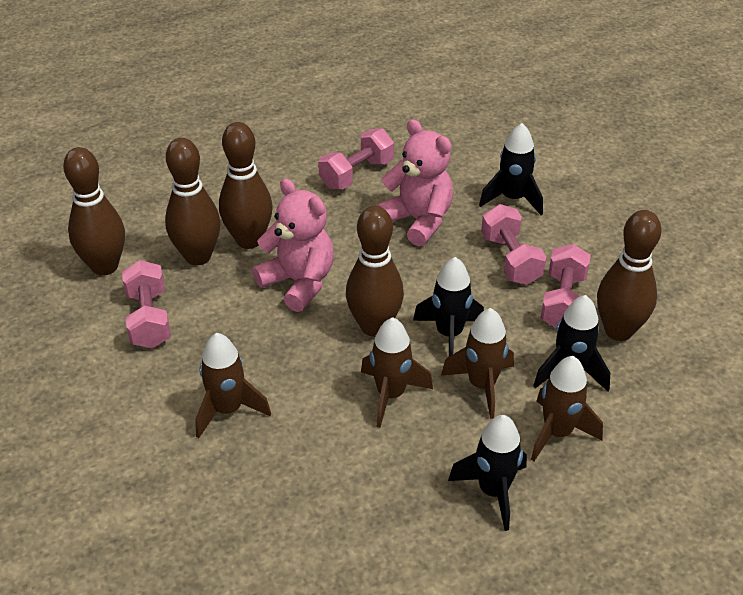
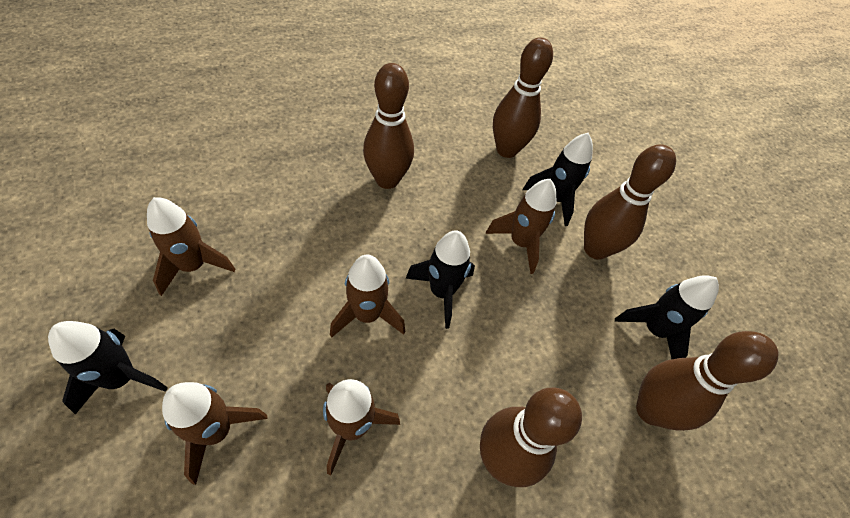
brown rocket: [195,333,271,438] [361,317,433,428] [441,308,514,419] [531,356,603,461] = 4 -> [147,197,235,296] [162,382,268,485] [323,379,400,476] [330,255,405,338] [485,179,556,274] = 5
pink dumbbell: [122,260,171,348] [318,128,394,189] [481,204,546,285] [541,244,591,328] = 4 -> none = 0
pink teddy bear: [252,178,334,312] [376,119,453,246] = 2 -> none = 0

